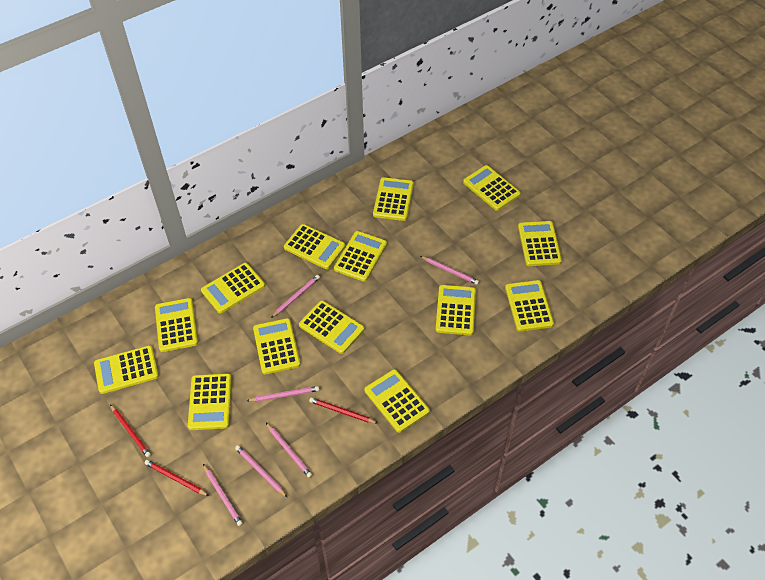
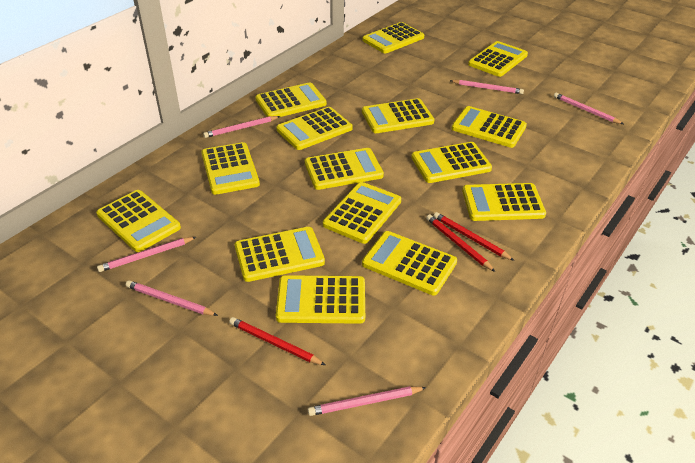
yellow calculator: [94,345,159,394] [155,298,198,352] [188,373,232,430] [201,263,265,314] [253,318,300,374] [284,224,345,269] [299,300,364,354] [334,231,387,282] [364,369,430,433] [373,177,414,221] [436,285,476,335] [463,165,521,211] [505,280,554,332] [518,221,562,266] = 14 -> [96,190,181,252] [201,142,260,195] [235,227,325,282] [255,82,327,117] [276,275,365,324] [277,107,353,150] [305,148,384,190] [323,182,401,244] [362,22,424,53] [362,98,434,133] [362,231,457,295] [411,142,492,183] [452,106,527,148] [462,183,546,221] [468,41,528,77] = 15

